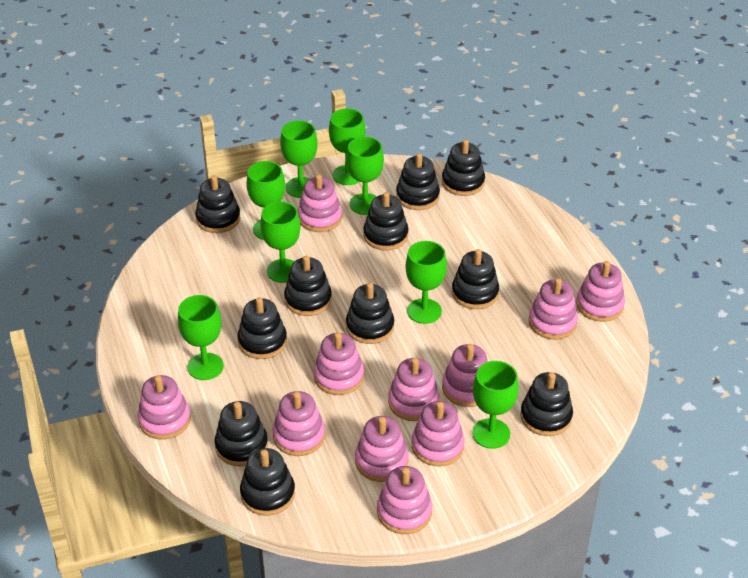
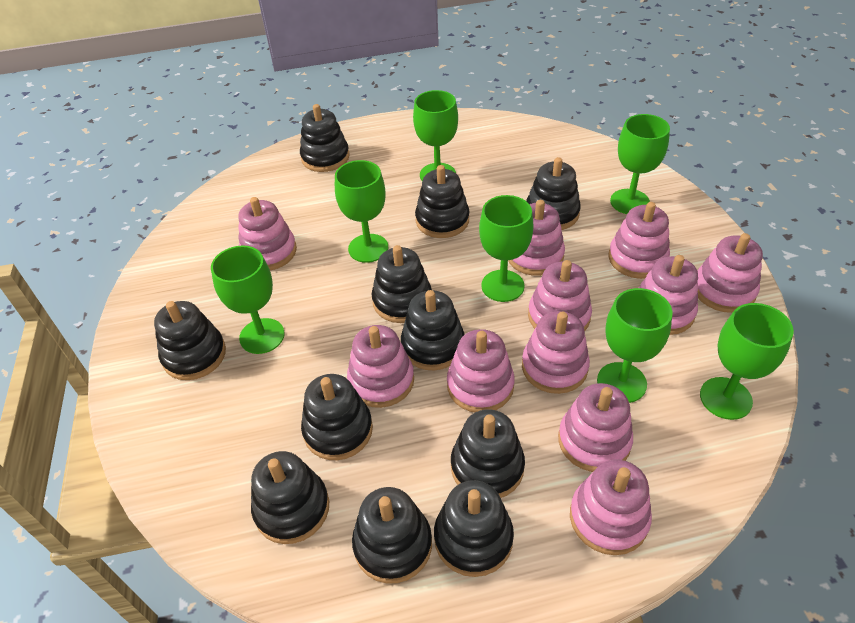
green goblet: [178,295,224,380] [246,161,285,240] [260,202,300,283] [280,120,318,198] [329,108,366,185] [346,137,384,215] [406,241,447,324] [472,361,519,449] = 8 -> [211,246,285,354] [335,160,389,263] [413,90,458,181] [479,195,534,302] [597,288,673,403] [610,114,670,214] [700,303,794,420] = 7

